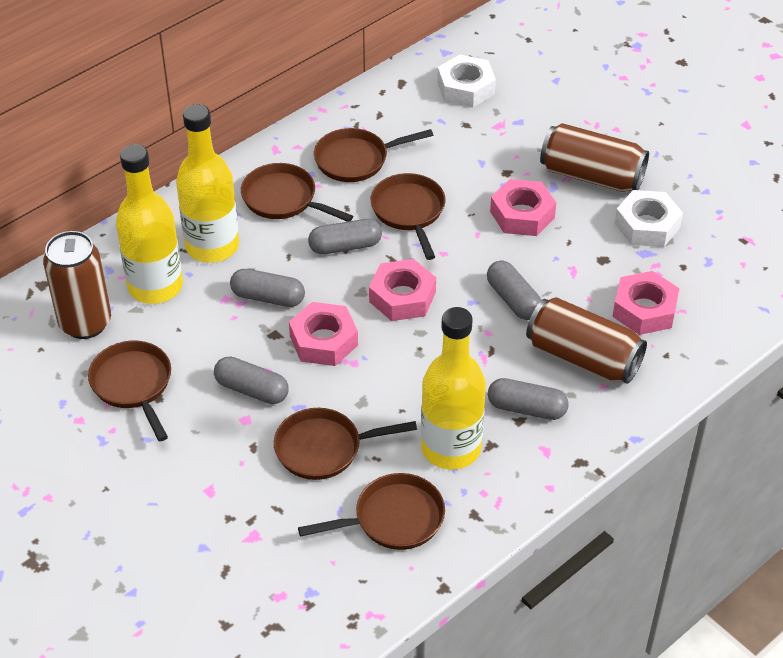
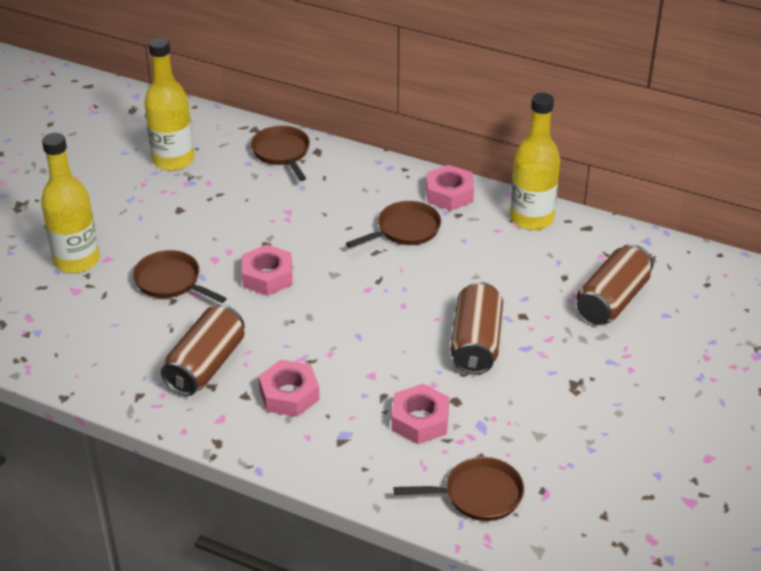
brown pan: [88,341,171,441] [241,163,353,222] [274,408,417,480] [298,473,445,550] [314,128,433,182] [370,173,445,260] = 6 -> [133,250,227,303] [251,126,310,181] [346,201,441,248] [394,457,524,521] = 4
grey capsule: [214,356,289,404] [230,269,305,307] [308,219,382,254] [487,261,541,320] [488,378,569,420] = 5 -> none = 0
white nut: [437,54,496,108] [614,190,683,247] = 2 -> none = 0

